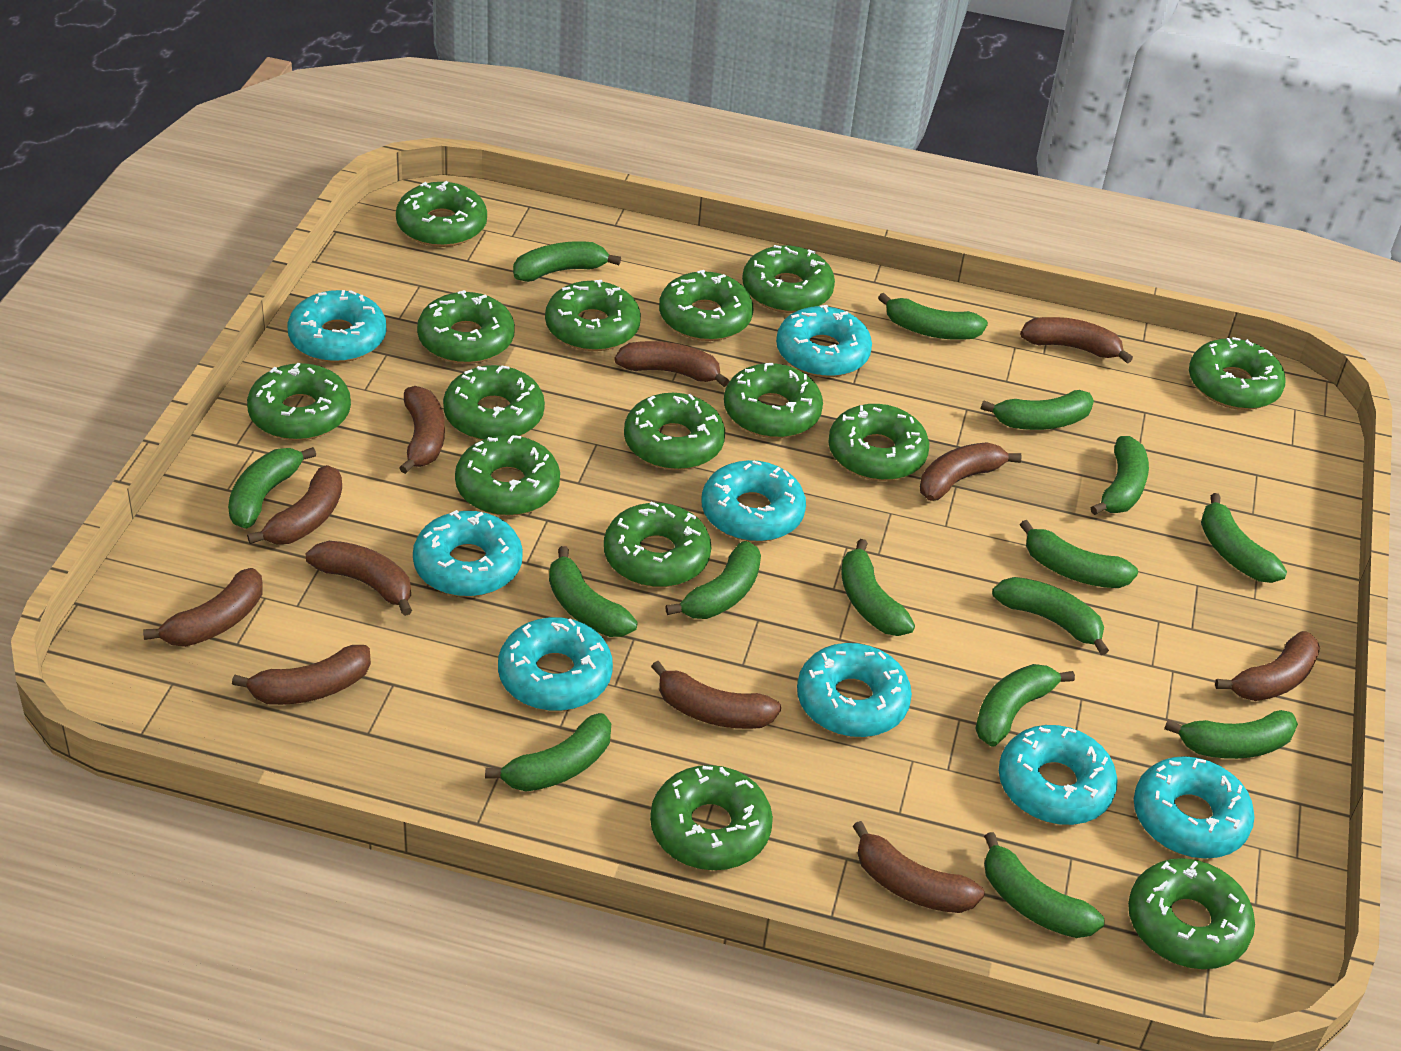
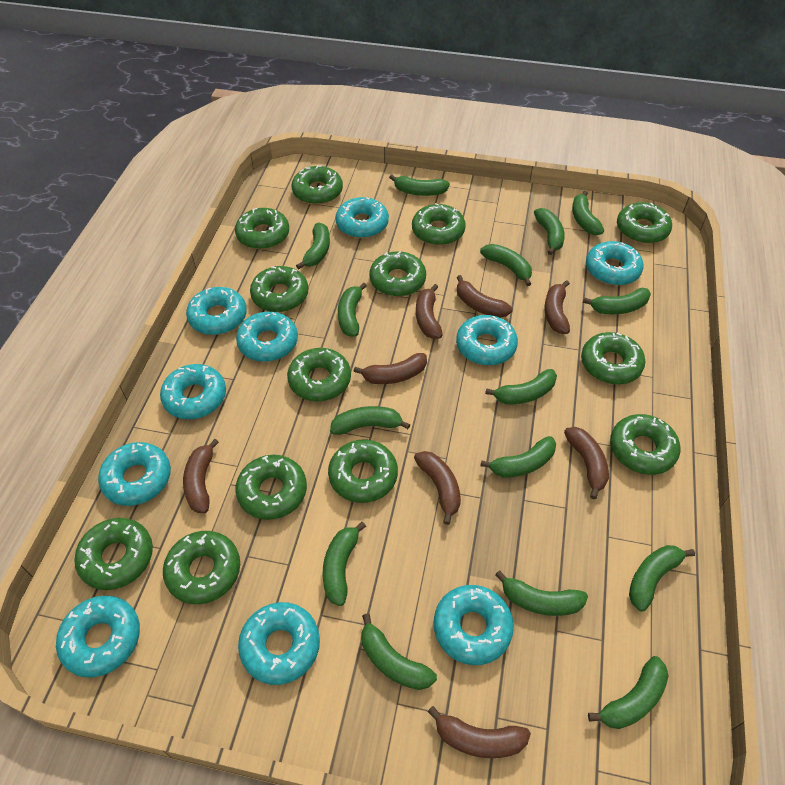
brown banana: [143,568,263,647] [232,645,371,705] [247,465,342,544] [305,541,412,616] [399,386,445,474] [615,341,730,387] [651,661,781,729] [853,821,984,913] [920,442,1022,501] [1020,317,1133,364] [1215,631,1320,701] = 11 -> [183,439,219,513] [353,353,427,384] [414,451,461,525] [416,284,443,339] [428,706,531,758] [457,275,512,318] [545,280,570,334] [564,427,609,499] = 8
green donut: [247,363,351,441] [396,181,487,247] [417,290,515,364] [443,365,545,440] [455,435,560,516] [545,280,641,351] [604,502,711,587] [624,393,725,470] [650,765,773,870] [659,270,753,341] [724,363,823,438] [742,245,835,313] [828,404,929,481] [1128,858,1255,969] [1189,337,1286,410] = 15 -> [74,518,153,590] [163,531,240,604] [235,208,289,249] [235,455,307,520] [250,266,308,312] [287,348,351,401] [291,166,343,205] [328,440,398,503] [369,251,426,296] [412,203,466,245] [581,332,645,384] [610,414,680,475] [617,202,672,244] = 13
turquoise donut: [288,290,386,363] [413,510,523,597] [498,617,613,711] [702,460,806,542] [776,305,872,377] [797,643,912,737] [999,725,1118,825] [1134,756,1255,859] = 8 -> [56,596,140,678] [98,442,171,506] [160,364,226,419] [186,287,247,335] [236,312,298,362] [238,602,320,685] [335,197,389,238] [434,585,514,665] [456,315,518,365] [586,241,644,285] = 10

